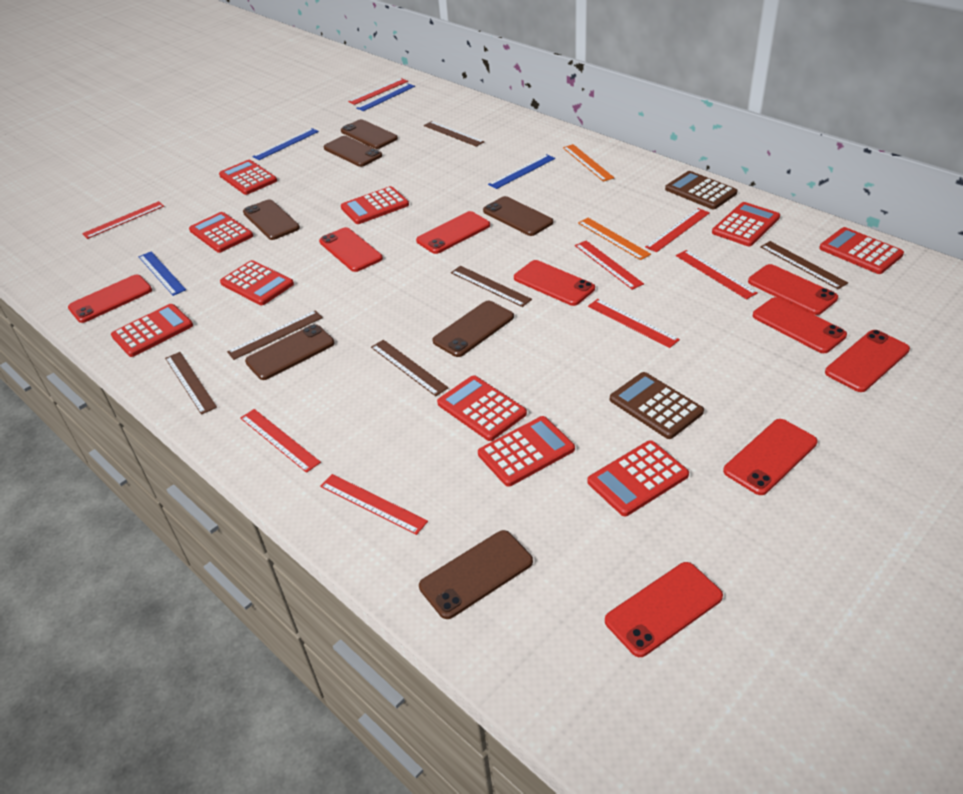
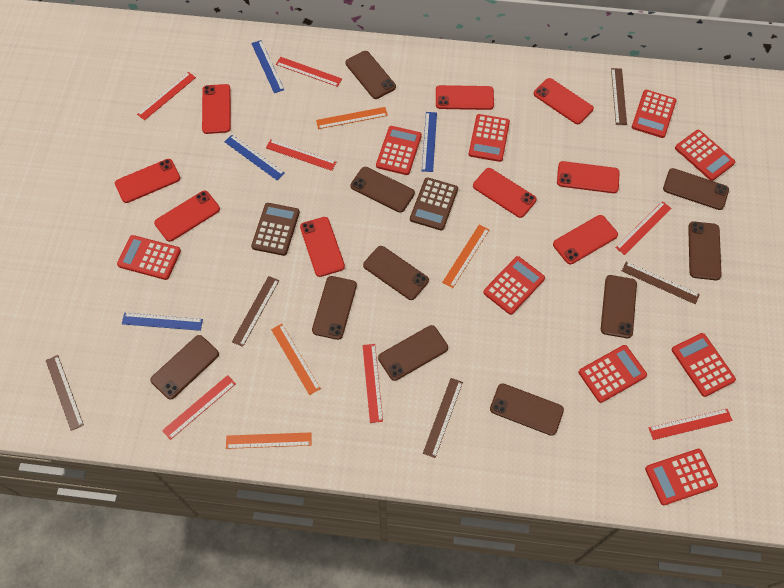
brown phone: [243,199,300,240] [245,324,335,380] [324,136,382,167] [341,119,398,149] [419,530,533,619] [432,301,514,357] [483,196,553,236] = 7 -> [150,335,219,400] [312,276,357,340] [345,51,396,99] [350,167,415,213] [363,246,429,300] [378,325,448,381] [490,383,564,436] [601,275,637,338] [663,168,729,210] [688,221,722,280] = 10
brown ruler: [165,352,217,415] [227,310,323,360] [371,340,449,396] [424,121,484,147] [451,266,532,307] [760,241,848,289] = 6 -> [46,355,84,431] [232,276,279,347] [423,378,463,458] [611,68,627,125] [622,262,700,304] = 5
orange ruler: [563,144,614,182] [578,218,651,260] = 2 -> [226,432,312,449] [271,324,321,395] [316,107,388,129] [442,224,490,288] = 4
red calculator: [111,304,193,357] [189,212,253,253] [219,160,277,195] [220,260,294,305] [341,186,409,224] [437,375,527,441] [478,416,575,487] [587,440,689,516] [712,202,780,246] [819,227,904,274] = 10 -> [117,235,181,280] [376,126,422,175] [469,114,510,162] [483,256,545,315] [579,345,647,403] [632,90,676,138] [645,449,718,505] [672,333,736,397] [675,130,735,181] = 9
red ruler: [82,201,164,239] [240,409,321,473] [320,474,428,535] [348,78,408,105] [575,241,644,290] [588,299,680,348] [645,208,710,252] [676,250,757,299] = 8 -> [137,72,196,120] [162,375,236,440] [266,139,336,171] [276,57,342,87] [363,344,383,423] [615,201,672,255] [649,409,733,440] = 7

